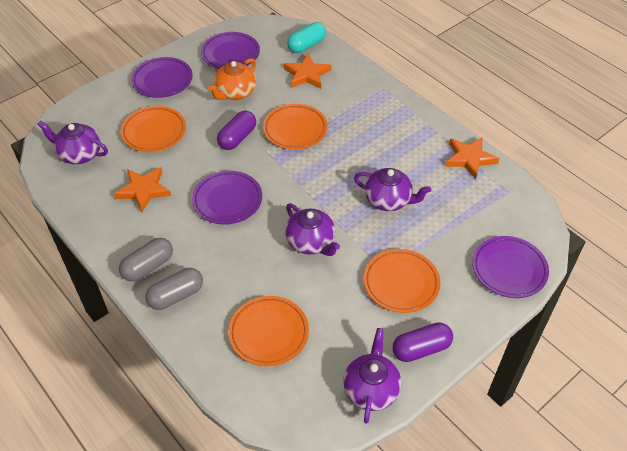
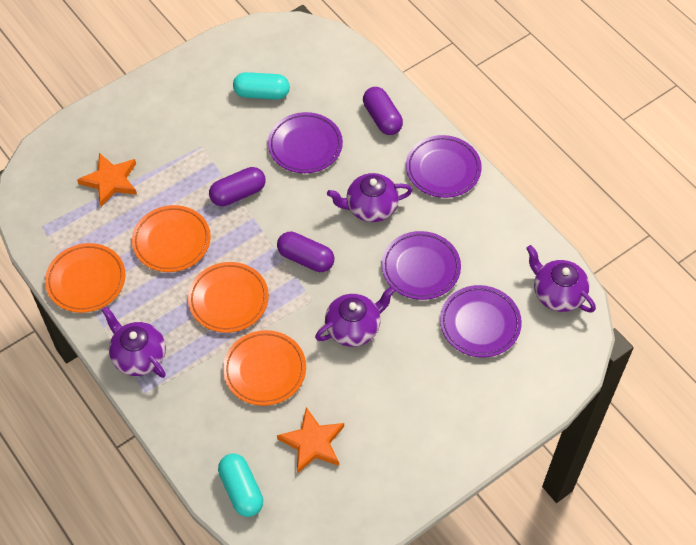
grey capsule: [119,238,173,281] [145,268,203,310] = 2 -> none = 0
orange star: [114,167,171,212] [284,53,332,89] [445,137,499,179] = 3 -> [77,153,137,207] [277,407,344,474] = 2
orange teapot: [208,58,256,100] = 1 -> none = 0
purple capsule: [217,111,256,150] [393,322,453,362] = 2 -> [209,167,266,206] [277,231,334,272] [363,87,403,135] = 3
turquoise capsule: [287,22,326,53] = 1 -> [218,453,263,517] [233,72,290,99] = 2

